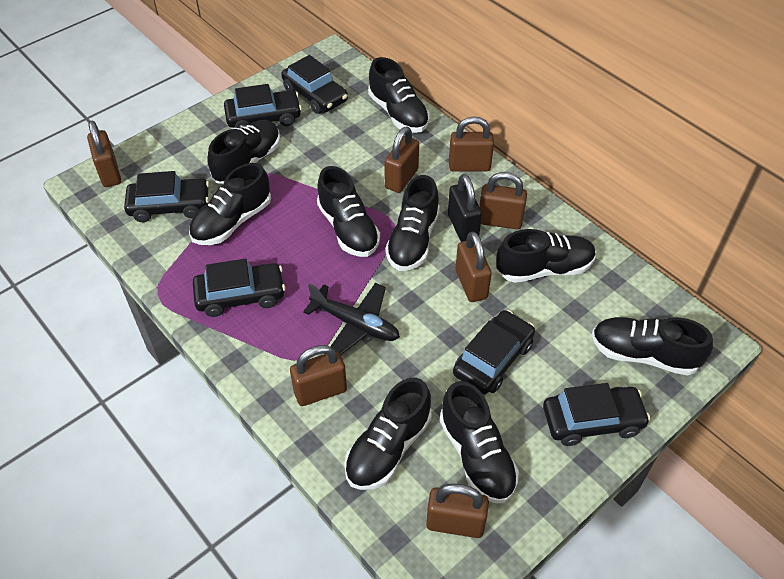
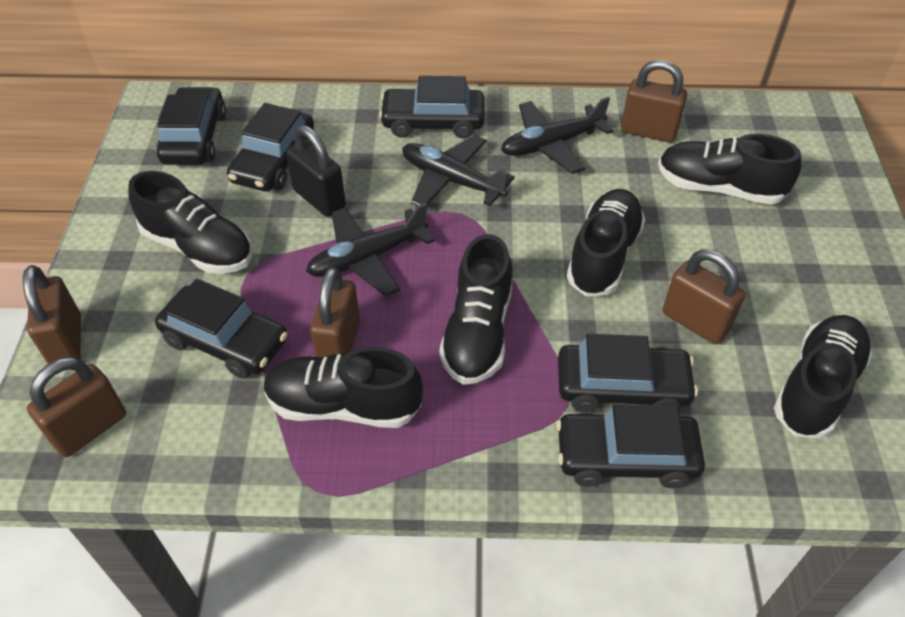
black plane: [303,283,400,355] = 1 -> [306,203,434,296] [402,135,515,206] [501,97,614,174] = 3
black shoe: [189,163,271,245] [207,120,280,184] [317,166,380,257] [344,377,432,490] [368,57,430,133] [385,175,440,271] [439,381,519,503] [496,229,596,283] [592,317,713,376] = 9 -> [128,171,252,274] [264,347,423,428] [439,234,513,385] [567,189,645,297] [658,134,801,205] [774,315,873,439] = 6
brown padlock: [87,121,121,187] [290,345,347,406] [384,126,419,193] [426,484,489,538] [449,116,494,171] [455,232,492,302] [479,172,527,229] = 7 -> [23,265,81,364] [27,357,126,457] [310,267,360,358] [621,60,687,143] [663,249,745,344] = 5

